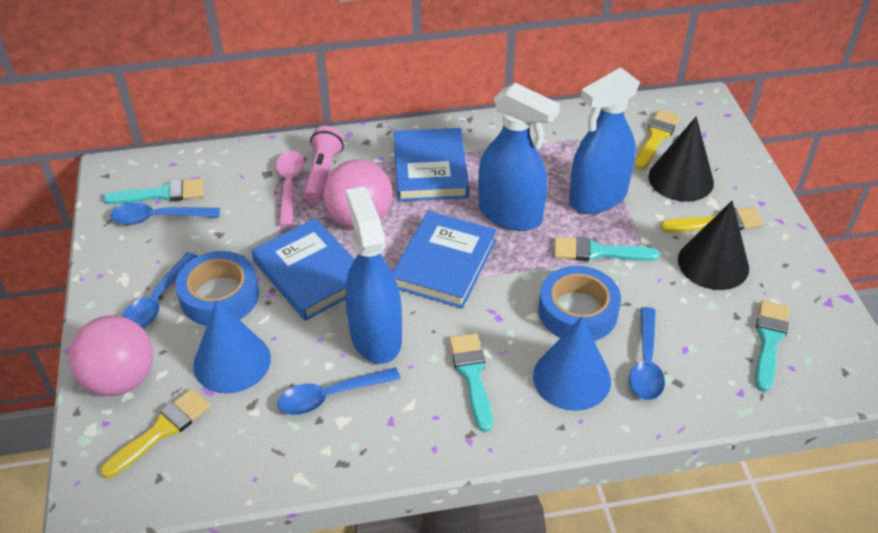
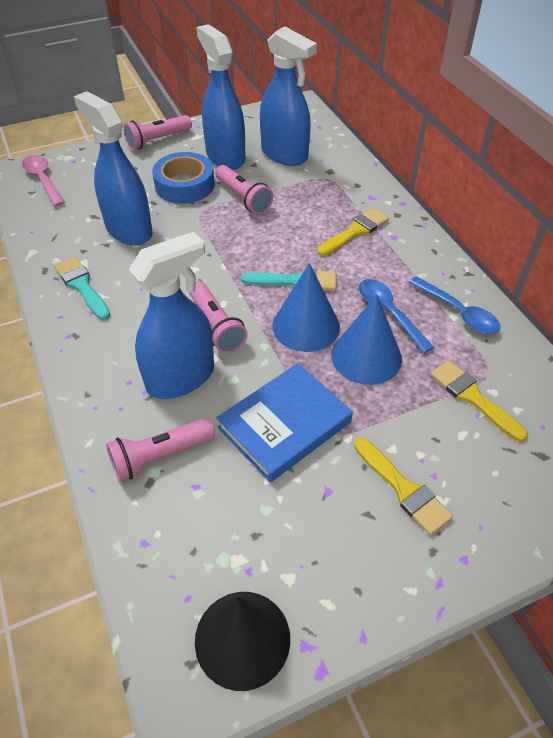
black cone: [648,116,714,202] [678,201,749,290] = 2 -> [195,592,290,691] = 1
blue book: [251,218,355,321] [392,211,497,309] [394,128,469,202] = 3 -> [216,363,353,483] = 1
blue spoon: [110,203,220,225] [122,252,198,328] [277,367,401,415] [629,307,665,400] = 4 -> [359,279,434,353] [409,276,500,334] = 2
blue spray bottle: [345,186,402,364] [478,83,560,231] [569,67,640,214] = 3 -> [74,91,153,245] [129,232,214,399] [196,24,245,170] [260,26,317,166] = 4
blue tape: [175,251,259,326] [539,266,621,341] = 2 -> [152,152,215,204] = 1
pink ball: [69,315,153,396] [323,159,393,228] = 2 -> none = 0
pink flashlight: [304,126,344,203] = 1 -> [106,418,215,482] [123,115,192,150] [189,282,248,353] [215,165,273,214] = 4
turquoise brush: [103,178,204,204] [449,333,493,432] [554,237,659,261] [755,300,790,392] = 4 -> [54,256,110,320] [241,269,336,291] = 2

